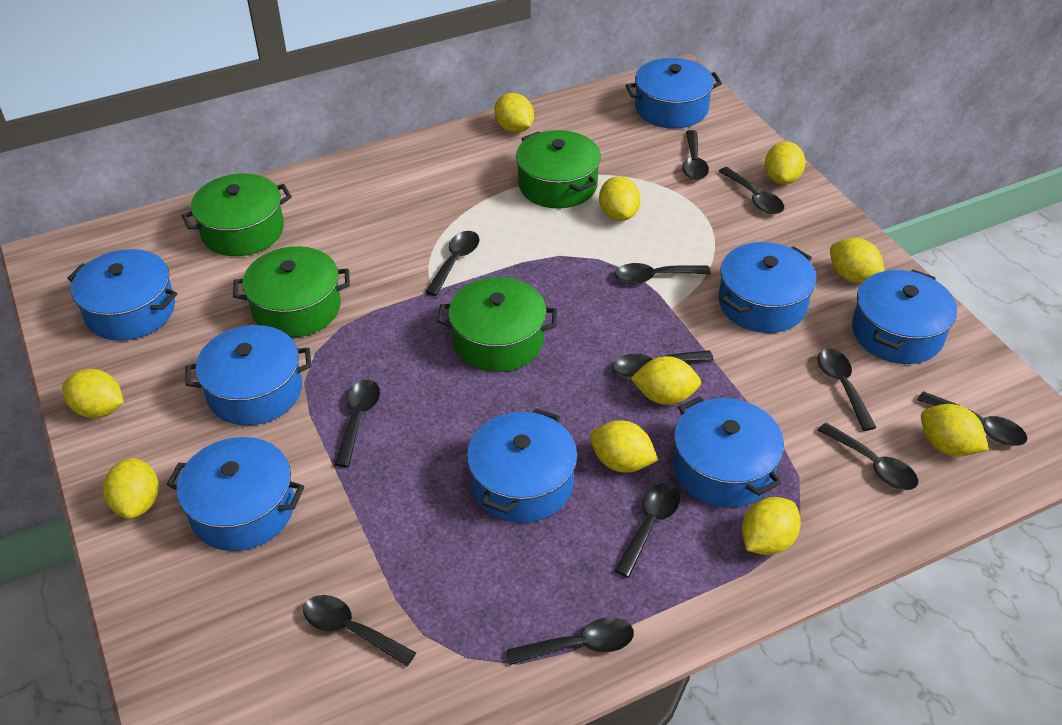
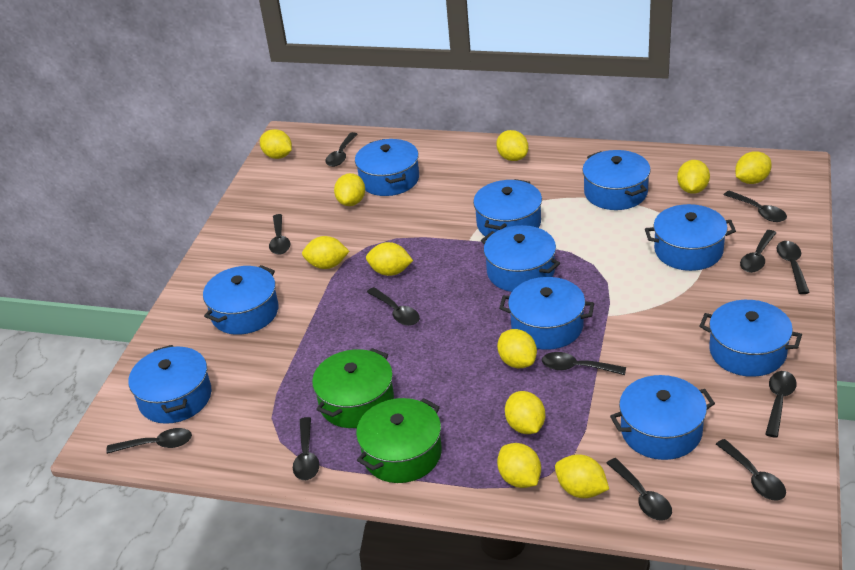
blue pot: [67,249,177,341] [166,437,304,551] [185,325,312,426] [467,408,577,523] [625,58,722,129] [673,396,784,508] [719,242,817,333] [852,270,957,364] = 8 -> [128,345,212,424] [203,265,278,335] [355,139,419,196] [473,179,542,236] [481,225,560,292] [499,277,594,350] [582,150,651,210] [610,375,715,460] [645,204,736,271] [699,300,802,377] = 10
green pot: [181,174,292,256] [233,246,350,337] [437,277,557,372] [516,130,601,209] = 4 -> [312,348,394,428] [356,398,442,483] = 2
yellow lemon: [62,369,124,418] [103,458,159,519] [494,93,534,133] [590,420,658,473] [599,177,641,221] [631,356,701,405] [742,497,801,555] [765,142,806,184] [830,238,885,283] [921,404,989,457] = 10 -> [260,129,292,159] [302,236,349,269] [334,173,365,206] [366,242,413,276] [496,130,529,161] [497,329,537,368] [497,443,541,488] [505,391,545,434] [555,454,609,498] [677,160,710,194] [735,151,772,184] = 11

